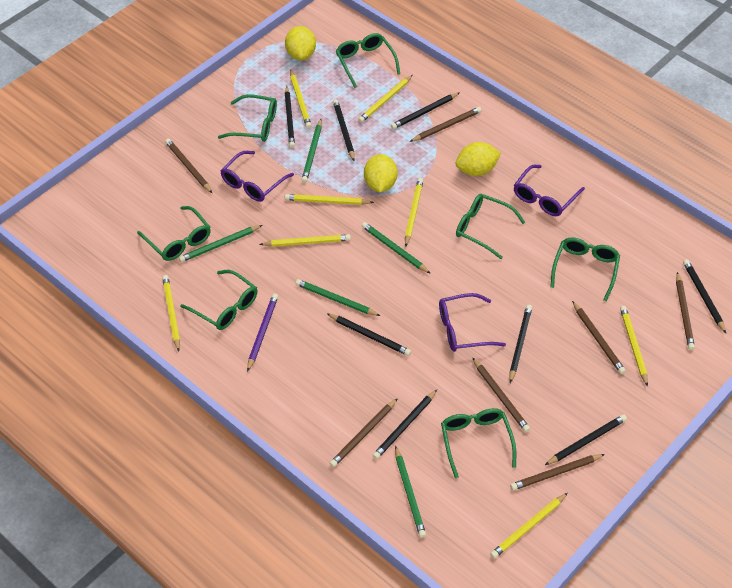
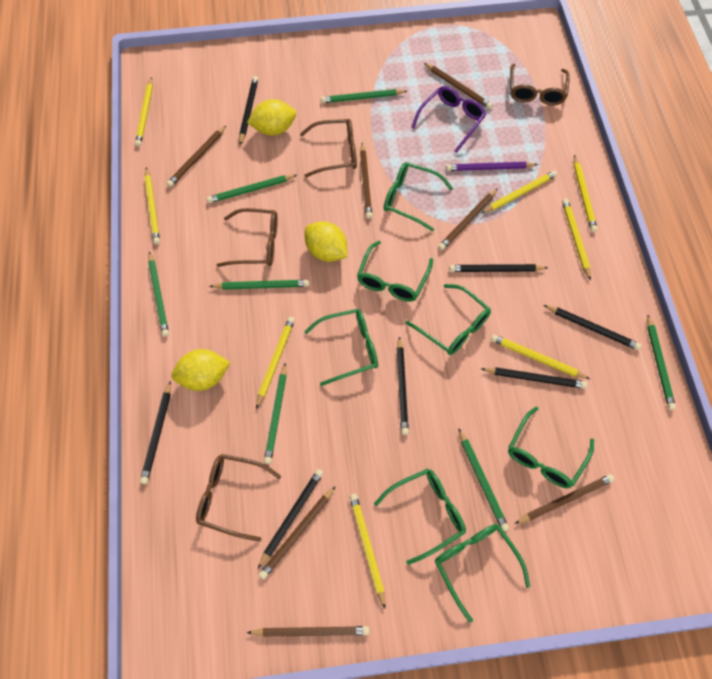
black pencil: [285,86,295,148] [327,313,411,356] [333,99,355,161] [373,390,437,459] [391,92,460,129] [509,305,532,383] [545,414,627,465] [683,259,726,333] = 8 -> [140,381,171,484] [239,76,258,145] [258,469,323,569] [397,336,409,435] [449,264,548,272] [482,367,588,389] [544,305,642,350] = 7
brown glasses: none = 0 -> [196,454,281,542] [216,208,278,267] [300,119,357,177] [510,64,570,105] = 4
green pencil: [179,225,262,262] [295,279,380,316] [301,119,322,183] [362,222,431,274] [395,446,426,538] = 5 -> [148,251,169,337] [207,175,297,203] [209,280,309,290] [264,363,287,464] [321,89,407,103] [458,428,509,531] [647,315,676,410] = 7
purple glasses: [221,151,294,202] [439,293,506,352] [514,165,585,216] = 3 -> [411,86,486,153] = 1

